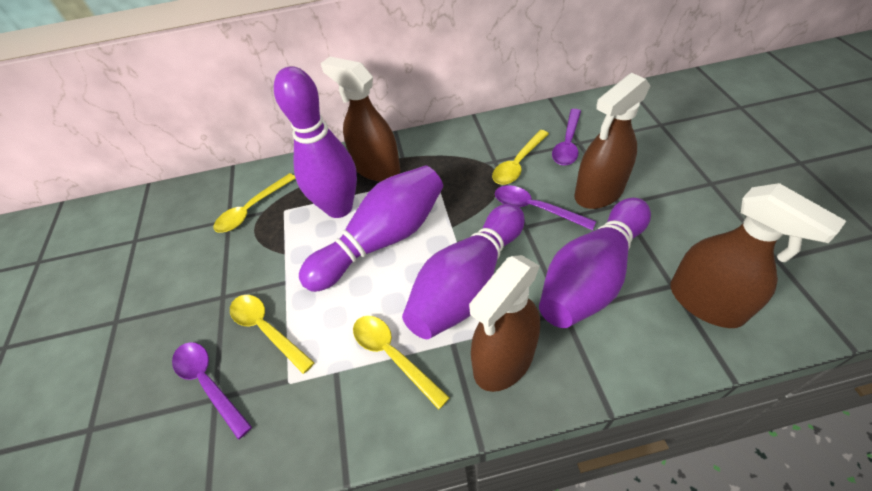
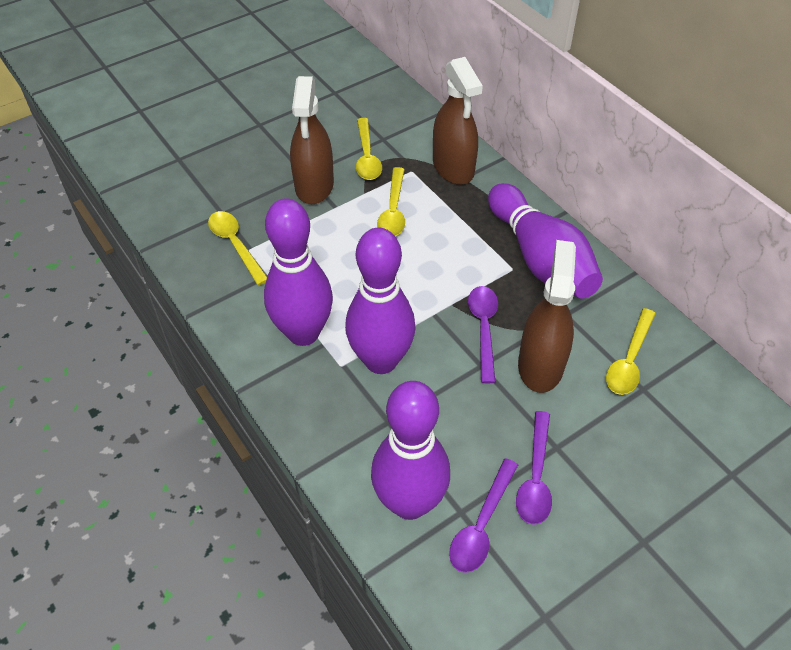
brown spray bottle: [321,57,401,182] [469,255,540,392] [574,73,651,209] [670,183,846,328] = 4 -> [290,76,334,204] [433,57,483,185] [518,240,576,393] = 3

